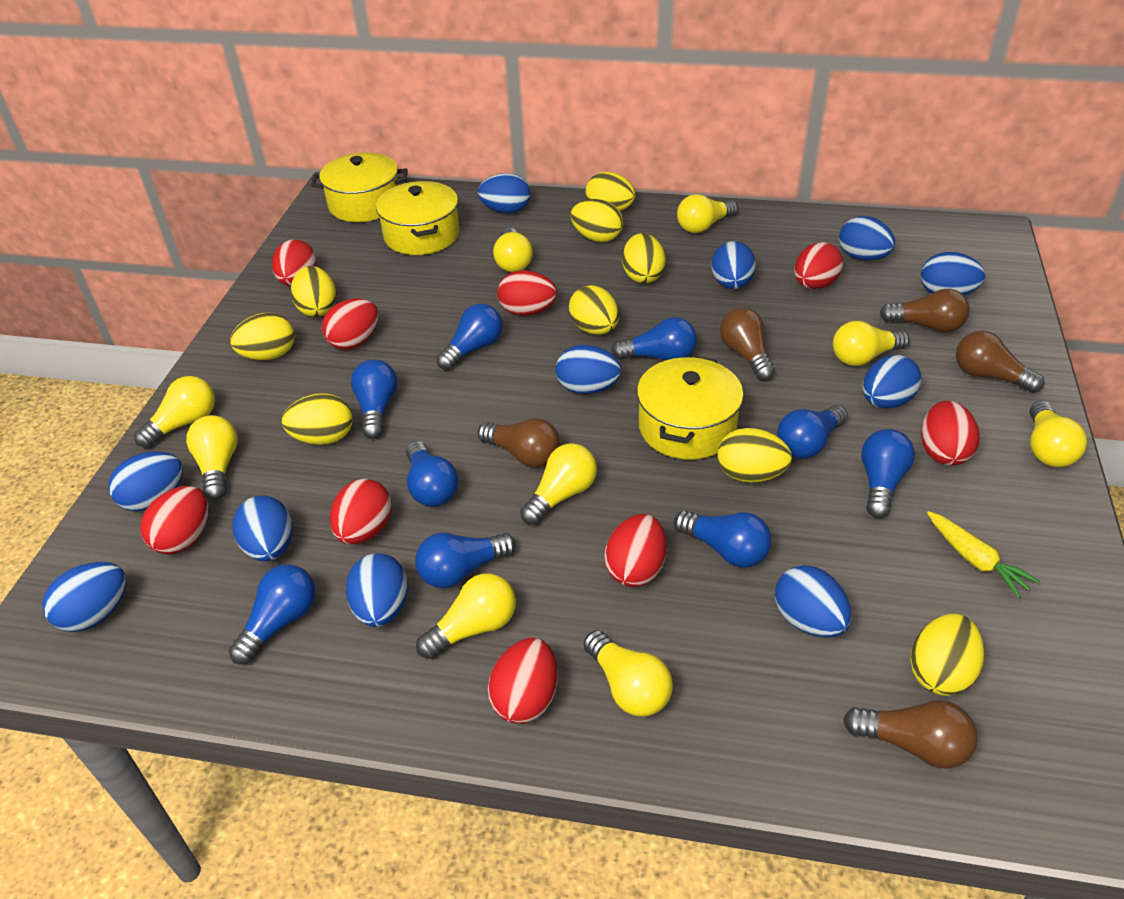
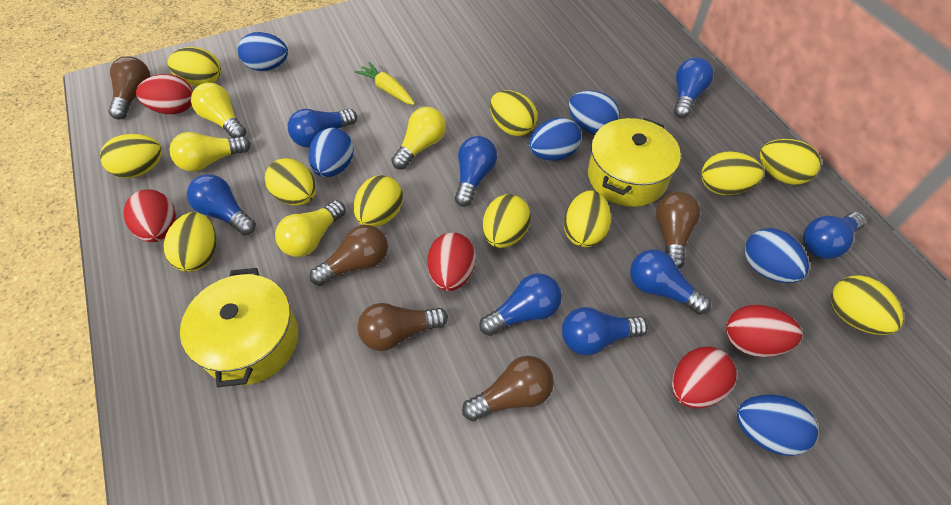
blue egg: [42,562,126,632] [108,452,183,511] [232,495,293,561] [346,553,408,627] [478,173,530,213] [556,345,621,394] [711,241,756,289] [775,565,852,637] [839,216,895,261] [863,355,921,408] [921,252,985,295] = 11 -> [238,32,288,71] [308,128,354,177] [529,118,581,161] [569,90,620,134] [737,395,818,456] [745,228,809,283] = 6
blue light bulb: [229,564,316,664] [351,359,398,439] [406,441,459,507] [415,533,516,588] [436,303,503,370] [611,317,697,360] [674,510,772,567] [777,405,848,458] [861,429,915,518] = 9 -> [187,174,256,235] [288,109,357,147] [455,136,497,207] [479,273,562,336] [562,307,648,355] [630,249,711,315] [674,57,714,118] [803,212,866,259] = 8
red egg: [140,486,209,554] [272,239,317,286] [322,298,378,350] [330,479,392,544] [488,638,558,724] [497,270,557,316] [604,514,667,587] [794,242,843,289] [921,401,980,466] = 9 -> [123,189,176,242] [136,74,193,114] [427,232,476,291] [672,347,737,409] [726,305,802,357] = 5
yellow egg: [230,313,295,360] [282,393,353,445] [291,266,337,317] [569,285,619,335] [571,199,623,242] [586,172,635,211] [622,233,666,283] [718,428,792,483] [910,614,984,696] = 9 -> [100,134,162,178] [163,212,216,272] [168,47,221,86] [265,158,316,206] [354,175,403,227] [483,194,531,248] [490,90,537,136] [564,190,611,247] [701,152,764,195] [760,139,821,185] [831,275,903,335] = 11
yellow light bulb: [134,376,215,448] [186,415,238,500] [416,573,516,659] [493,227,533,272] [520,443,597,525] [583,630,673,716] [677,194,738,233] [833,321,909,366] [1030,401,1087,467] = 9 -> [169,132,251,172] [191,83,246,138] [275,200,345,257] [391,107,446,170] = 4
yellow pot: [311,153,408,222] [376,181,460,255] [637,356,744,459] = 3 -> [180,268,299,387] [588,118,681,207] = 2

